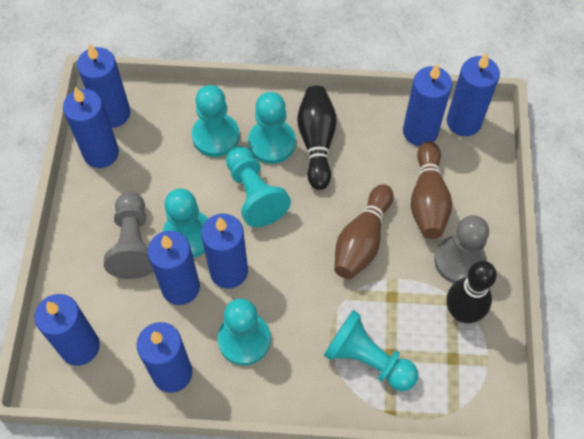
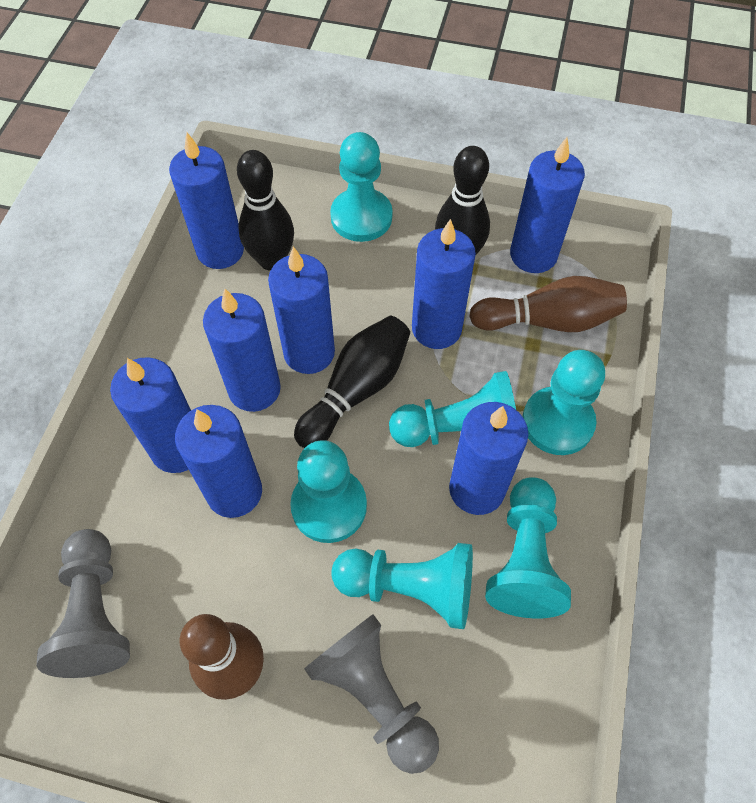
black bowling pin: [297,86,337,190] [447,261,497,323] = 2 -> [237,150,294,271] [294,316,410,448] [435,146,490,256] = 3

